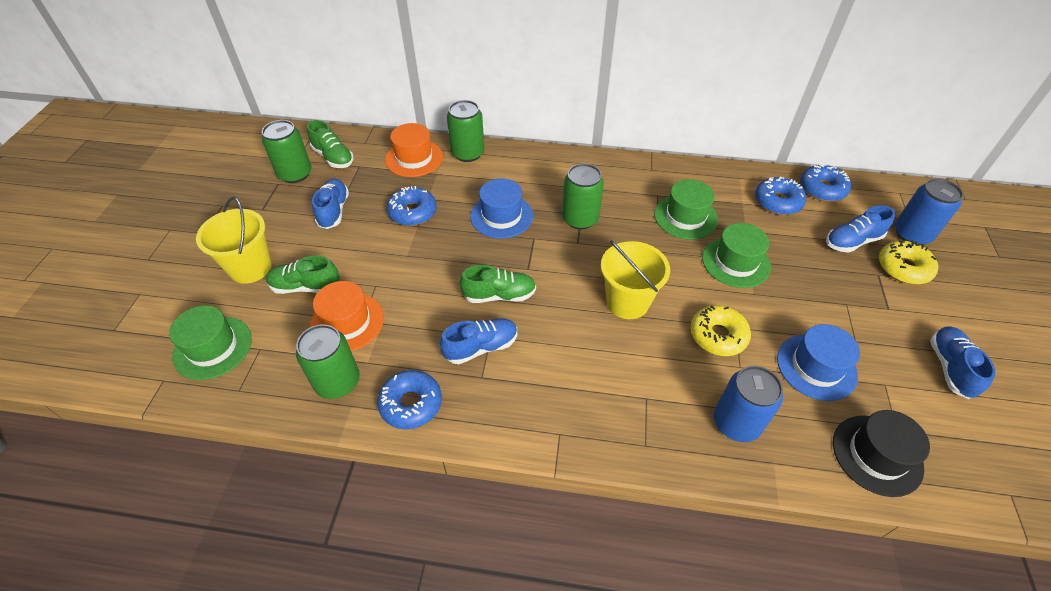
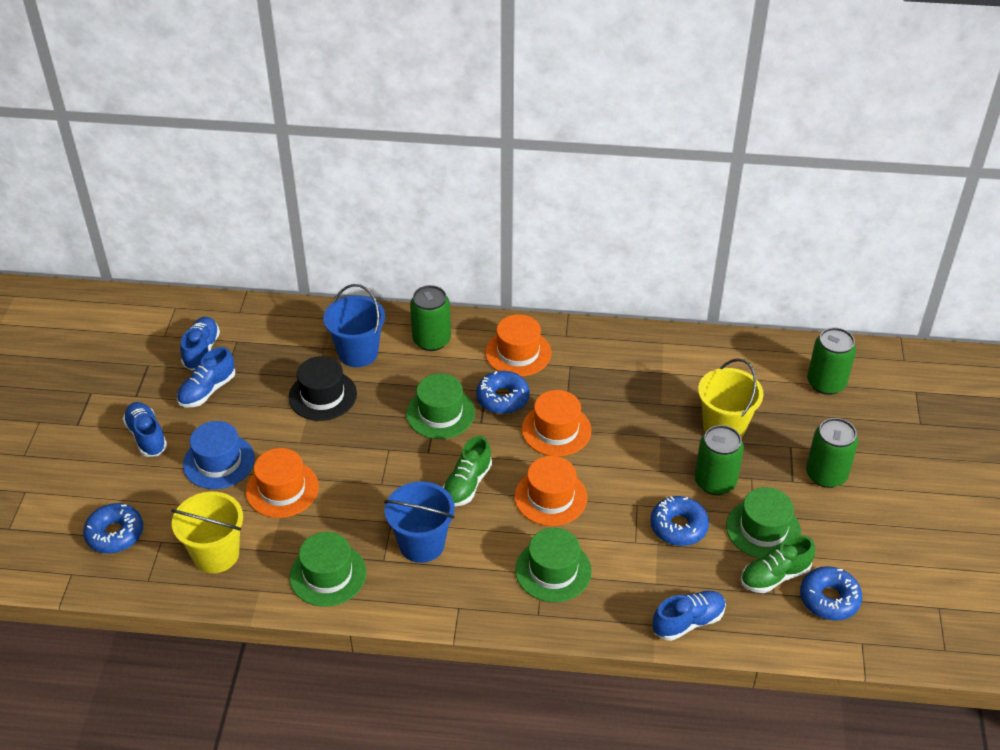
blue bucket: none = 0 -> [323,284,385,367] [384,481,455,563] = 2
blue can: [714,366,783,442] [895,178,963,245] = 2 -> none = 0
blue hat: [470,179,533,239] [777,324,860,401] = 2 -> [183,421,255,489] = 1
green hat: [169,305,252,380] [654,179,718,240] [702,223,771,288] = 3 -> [289,532,366,607] [406,374,475,439] [515,528,592,602] [726,487,801,558] = 4
green shoe: [266,256,340,294] [307,120,354,168] [460,265,536,303] = 3 -> [443,436,492,506] [741,535,815,593] = 2
orange hat: [310,281,384,351] [385,123,443,177] = 2 -> [246,448,319,518] [485,314,551,376] [514,456,587,526] [522,390,591,456] = 4
yellow donut: [690,305,751,356] [879,240,938,284] = 2 -> none = 0

